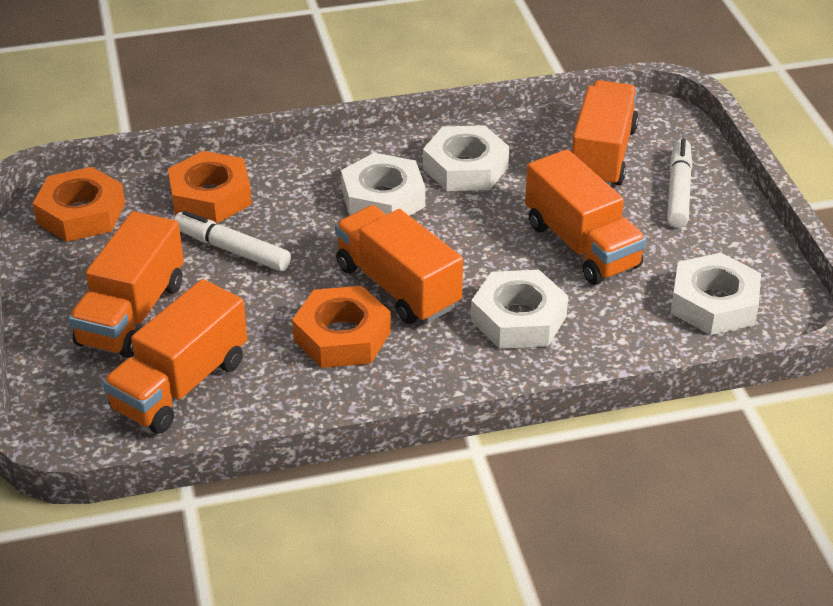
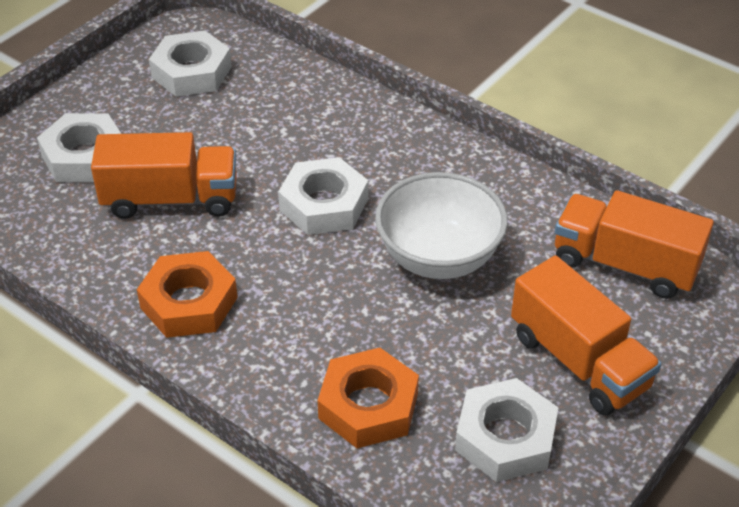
orange nut: [33,167,125,242] [168,151,252,224] [292,286,391,368] = 3 -> [137,251,238,338] [317,348,419,448] = 2
orange truck: [68,211,184,358] [103,279,247,434] [335,205,463,324] [525,149,647,285] [572,80,639,186] = 5 -> [91,132,237,219] [511,255,661,416] [555,190,714,299] = 3
white bowl: none = 0 -> [375,172,508,279] = 1
white marker: [174,211,291,271] [667,139,693,228] = 2 -> none = 0

